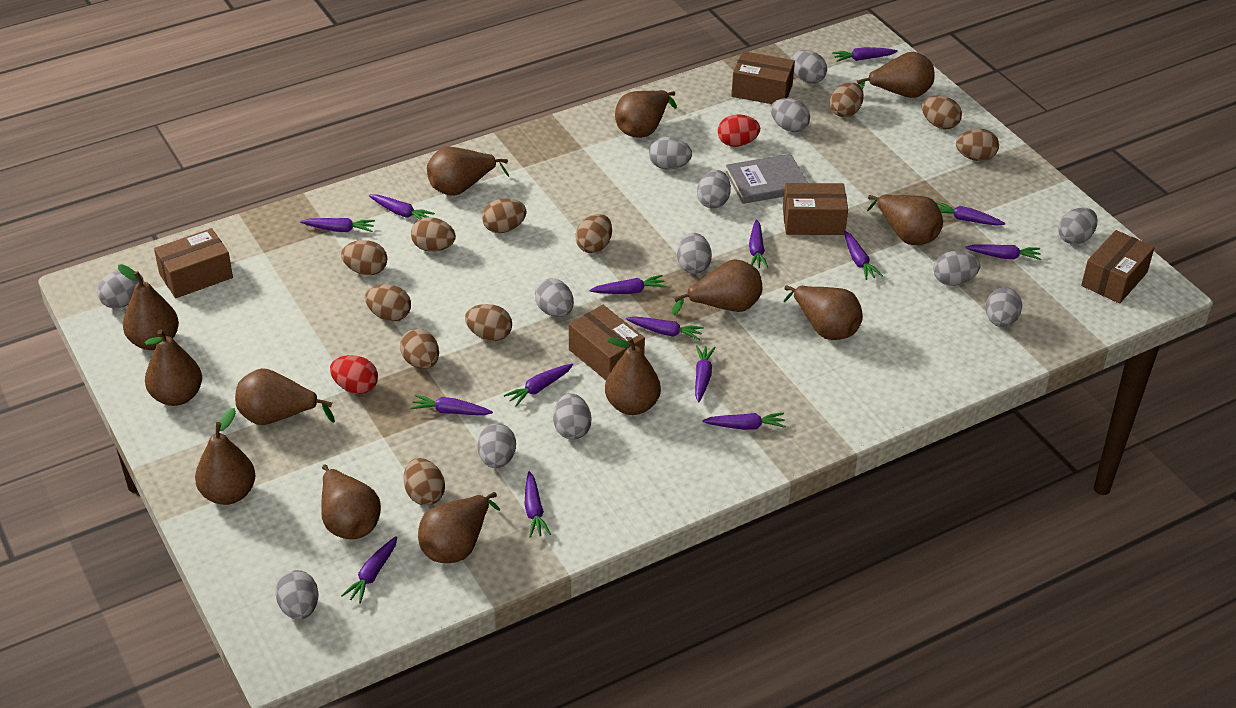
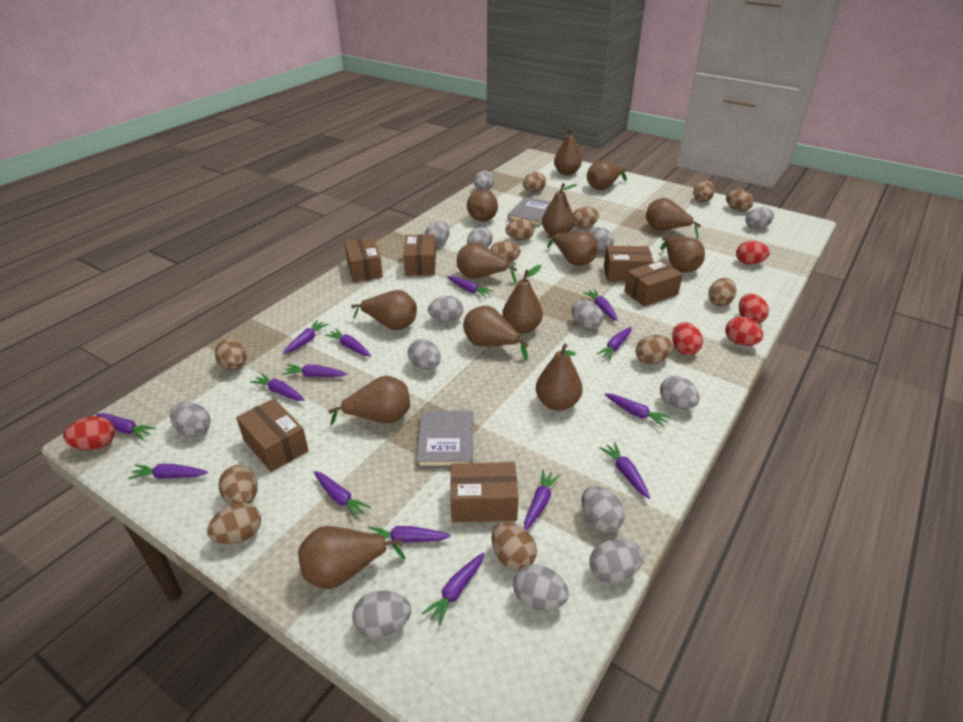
brown box: [154,228,233,298] [569,305,645,380] [731,51,795,104] [783,183,848,235] [1081,230,1155,304] = 5 -> [236,398,309,472] [345,237,383,282] [403,234,436,276] [450,462,518,523] [604,246,654,282] [624,260,683,306] = 6
brown egg: [341,240,387,275] [365,284,411,321] [400,329,439,369] [404,458,445,506] [411,217,456,252] [465,304,512,341] [482,198,527,233] [576,214,612,253] [830,82,864,117] [922,95,962,129] [956,129,999,161] = 11 -> [207,502,261,544] [215,339,246,370] [218,465,258,505] [490,240,521,263] [492,522,537,571] [505,218,534,241] [523,172,546,192] [573,207,599,229] [636,335,673,365] [693,180,715,202] [708,278,736,306] [726,190,754,212] = 12
brown pear: [118,264,179,350] [145,330,202,406] [195,408,256,505] [235,368,335,425] [321,464,381,539] [418,492,500,563] [427,147,509,196] [605,337,661,415] [615,90,677,138] [672,259,762,315] [784,285,863,340] [857,52,935,98] [867,195,943,245] = 13 -> [298,526,405,589] [328,376,410,425] [351,290,417,330] [457,242,517,283] [463,306,529,360] [467,190,498,221] [502,265,543,334] [536,343,583,411] [542,183,577,236] [547,231,598,266] [554,128,582,175] [587,161,627,190] [646,198,701,238] [661,237,705,272] = 14
grey book: [726,154,808,204] = 1 -> [417,410,473,468] [508,197,551,227] = 2
grey egg: [97,271,144,308] [275,570,319,620] [477,423,516,468] [535,279,574,317] [553,393,591,440] [649,137,692,170] [677,233,712,274] [697,170,731,209] [771,98,810,132] [791,50,827,84] [934,251,980,286] [986,287,1022,327] [1058,208,1098,245] = 13 -> [170,402,211,437] [353,591,411,638] [408,339,441,370] [424,222,450,246] [428,296,463,323] [467,227,493,248] [474,171,494,190] [513,564,569,610] [572,300,603,330] [581,486,625,532] [589,227,614,252] [589,540,643,583] [660,376,700,409] [746,207,774,230] = 14
red egg: [330,355,378,394] [718,114,760,147] = 2 -> [63,416,115,450] [672,322,703,355] [725,317,763,346] [736,241,770,265] [739,294,769,324] = 5

